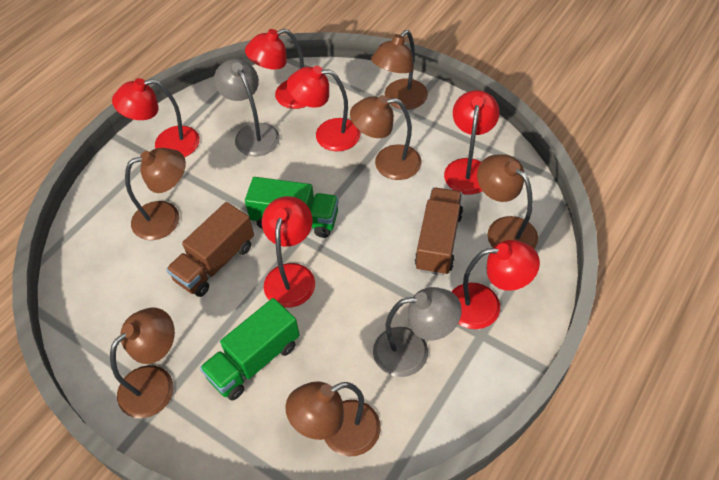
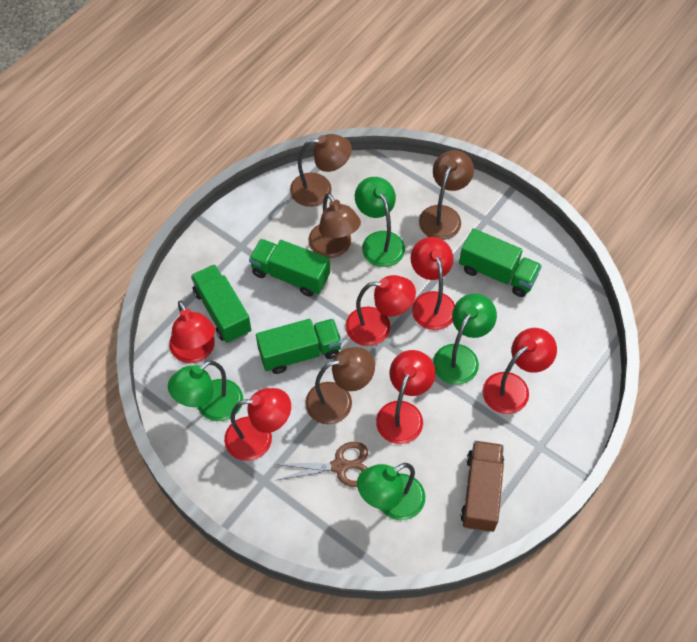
brown lamp: [110,307,175,418] [125,148,186,240] [285,381,381,457] [350,95,422,180] [371,30,428,110] [477,154,538,249] = 6 -> [290,134,352,207] [305,347,375,424] [308,193,361,258] [419,150,474,240] = 4
brown scissors: none = 0 -> [274,442,368,487] = 1
brown truck: [166,202,254,297] [415,188,463,276] = 2 -> [460,441,504,532] = 1
green lamp: none = 0 -> [168,360,243,421] [355,177,405,267] [357,463,425,520] [433,293,497,385] = 4
green truck: [200,298,300,400] [245,177,339,238] = 2 -> [191,264,251,343] [249,239,330,297] [256,319,342,374] [459,228,542,297] = 4
grey lamp: [214,58,280,156] [373,287,462,377] = 2 -> none = 0

